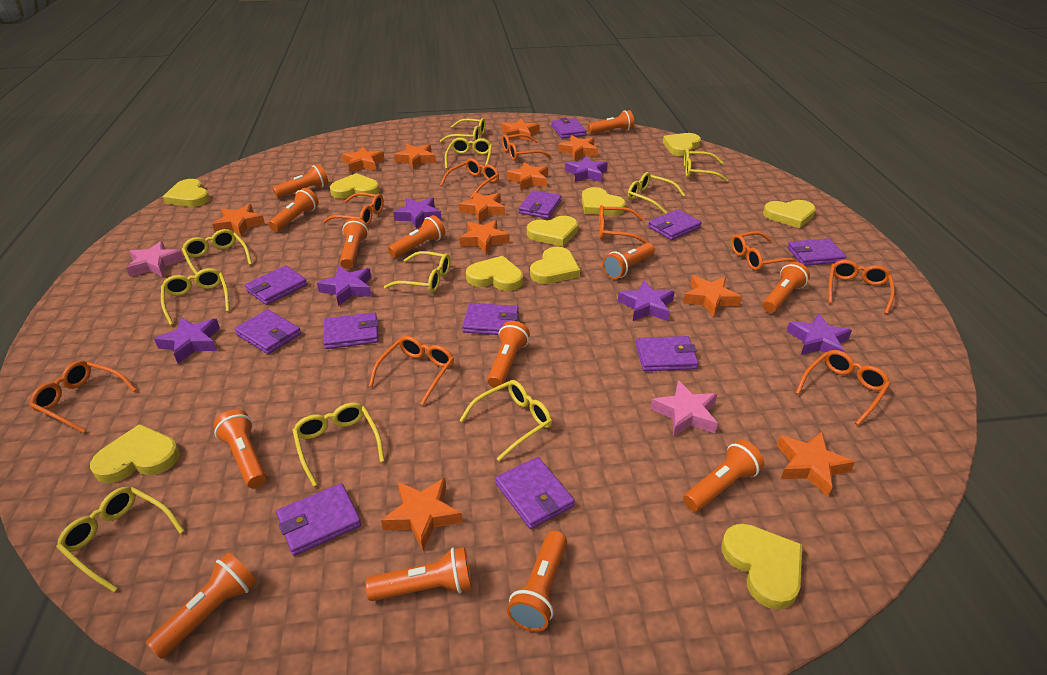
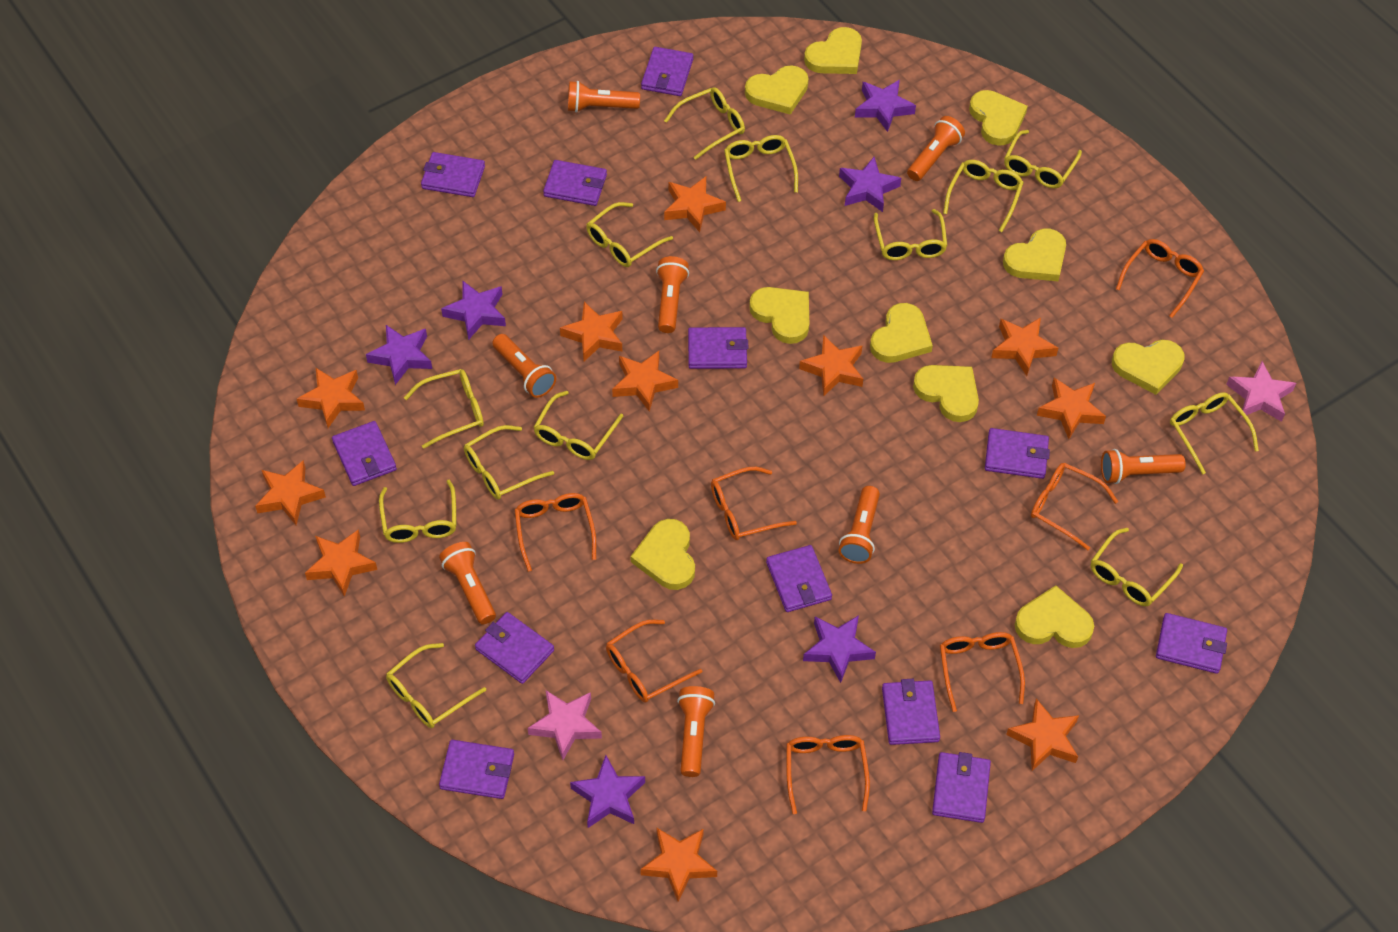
orange flashlight: [145,553,256,659] [213,409,266,488] [269,188,319,232] [273,164,328,198] [340,218,369,269] [365,547,472,601] [388,215,445,258] [487,321,530,388] [507,531,567,632] [588,110,634,134] [602,243,655,279] [683,440,764,512] [763,262,810,313] = 13 -> [439,542,496,624] [492,334,556,398] [568,81,640,112] [656,256,689,333] [677,686,715,777] [839,486,880,564] [907,116,965,181] [1101,449,1186,484] = 8
orange glasses: [29,361,137,433] [323,192,384,225] [369,336,454,405] [440,158,499,198] [502,134,551,161] [599,205,648,243] [731,231,798,271] [796,350,891,426] [828,260,895,314] = 9 -> [515,493,596,572] [606,620,702,702] [711,467,797,540] [786,735,870,814] [940,632,1025,712] [1031,463,1118,550] [1116,239,1204,318] = 7
purple wallet: [235,309,301,354] [245,265,307,305] [276,483,361,556] [323,312,379,349] [462,303,519,335] [495,457,575,529] [519,190,562,219] [551,118,586,138] [636,336,698,371] [648,209,702,240] [787,238,846,266] = 11 -> [332,421,397,486] [421,152,485,197] [439,740,514,799] [475,612,554,684] [543,160,607,206] [641,47,693,96] [688,327,748,369] [766,545,832,612] [882,679,940,745] [932,752,991,823] [985,428,1050,479] [1156,613,1227,674] = 12
yellow glasses: [56,487,185,592] [161,268,230,325] [182,229,252,275] [292,403,385,487] [384,251,450,293] [440,118,485,142] [445,138,492,169] [459,380,552,461] [628,172,685,214] [684,149,729,182] = 10 -> [379,480,457,543] [386,643,486,728] [404,369,484,449] [464,425,554,500] [533,391,623,460] [586,202,673,267] [664,87,745,160] [724,135,798,202] [874,209,947,260] [943,160,1024,232] [1004,130,1082,188] [1091,528,1183,606] [1170,392,1259,475] = 13

